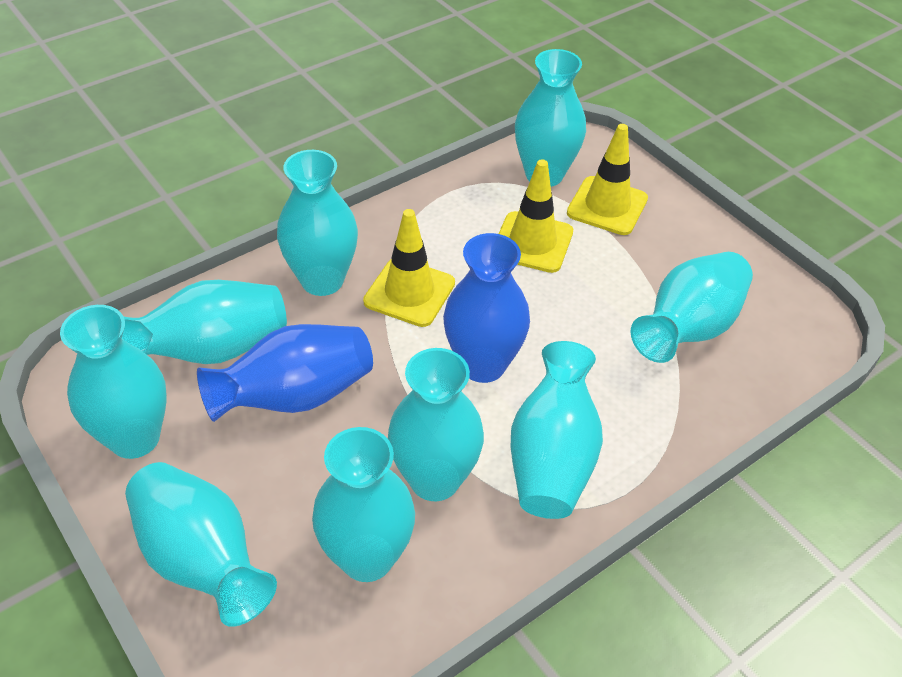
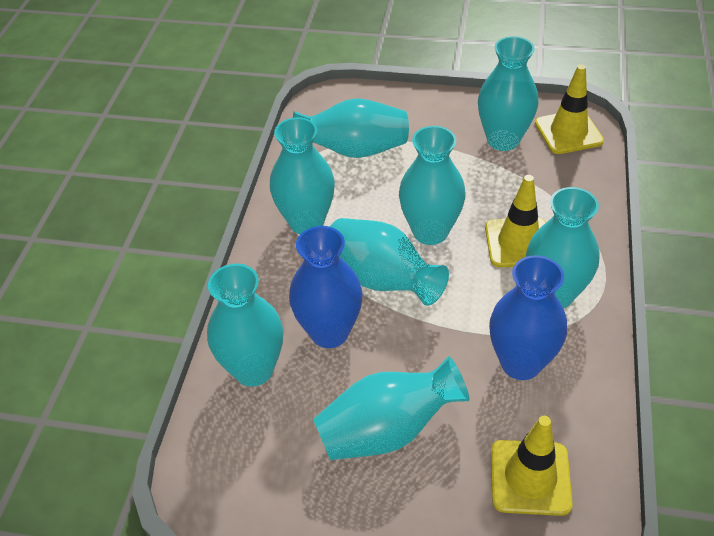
turquoise vase: [60,305,167,459] [122,280,287,364] [125,462,277,627] [277,150,358,296] [312,427,415,582] [388,348,484,501] [511,341,603,519] [515,49,586,187] [631,252,753,363] = 9 -> [207,264,283,387] [270,117,335,234] [293,98,409,158] [313,356,469,460] [330,218,449,306] [399,126,465,245] [478,36,539,151] [526,187,600,309] = 8

